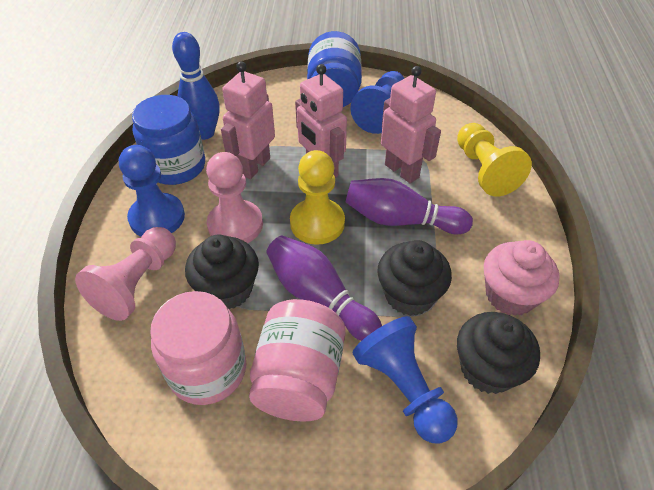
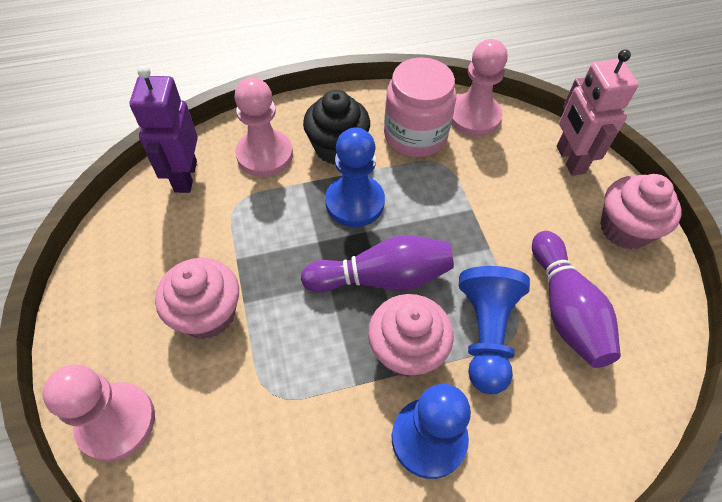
black cupcake: [185,235,259,309] [377,240,452,316] [457,312,540,394] = 3 -> [303,90,370,165] = 1
blue bowling pin: [172,32,220,140] = 1 -> none = 0
blue jar: [132,95,205,185] [307,31,362,107] = 2 -> none = 0
pink cupcake: [484,240,560,316] = 1 -> [155,258,239,339] [368,294,454,378] [600,174,682,250] = 3
pink jar: [150,291,246,405] [249,299,346,422] = 2 -> [384,57,456,157] = 1
pink pawn: [75,227,176,321] [206,152,263,243] = 2 -> [42,364,155,462] [234,78,293,177] [451,39,508,136] = 3
pink robot: [221,61,275,179] [295,64,347,178] [381,66,441,183] = 3 -> [557,49,639,176] = 1
purple robot: none = 0 -> [130,66,198,193] = 1
yellow pawn: [290,150,345,245] [457,123,532,197] = 2 -> none = 0

